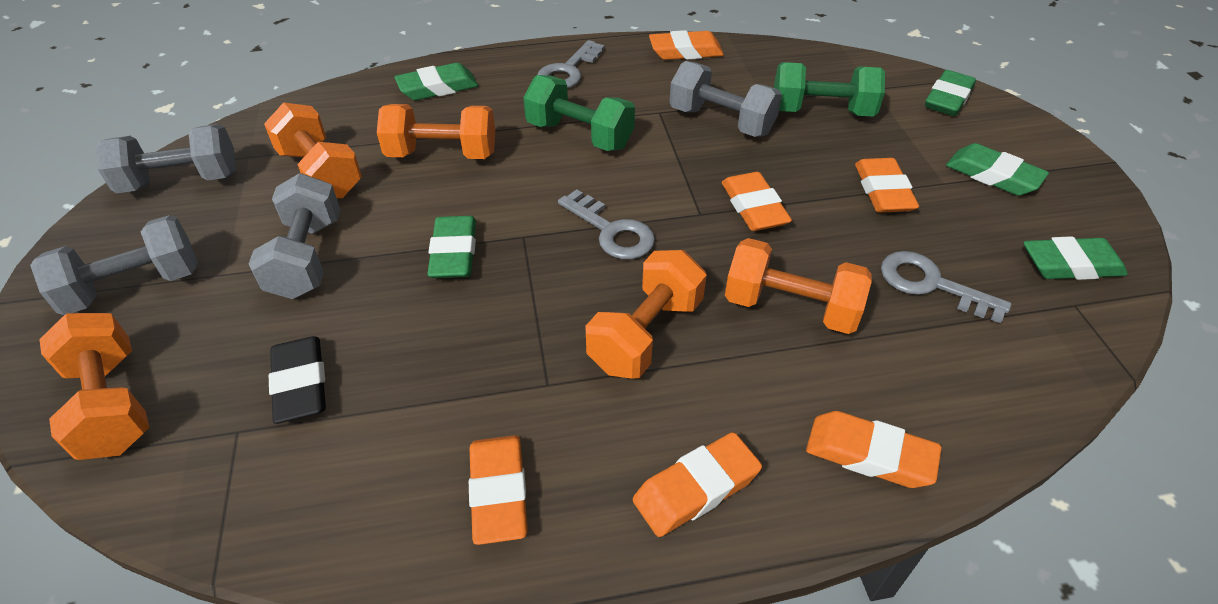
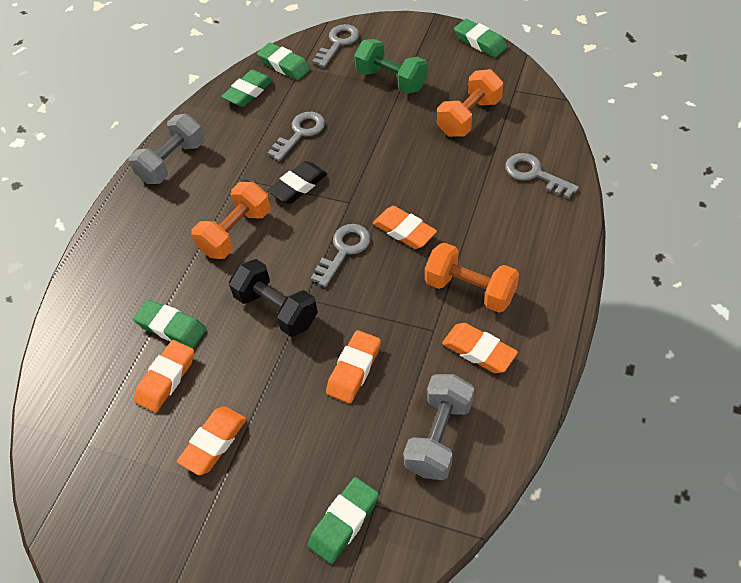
black dumbbell: none = 0 -> [229,259,318,337] = 1
green dumbbell: [523,75,635,151] [774,62,885,117] = 2 -> [354,39,428,94] = 1
grey dumbbell: [30,215,198,315] [96,124,236,193] [248,173,340,299] [670,61,782,137] = 4 -> [129,114,205,184] [403,374,474,480] = 2
grey key: [537,40,605,88] [558,189,655,259] [881,251,1012,324] = 3 -> [267,112,325,161] [311,224,371,287] [312,24,359,67] [505,153,579,199] = 4
orange dumbbell: [39,313,149,460] [264,102,362,198] [377,104,495,159] [586,250,707,379] [725,238,872,334] = 5 -> [191,182,271,259] [425,242,519,313] [437,69,503,137] = 3
orange eraser: [469,435,528,545] [633,432,762,537] [649,30,724,60] [722,172,792,231] [806,411,942,488] [855,158,919,213] = 6 -> [134,340,194,413] [177,407,247,475] [326,330,381,403] [373,206,437,249] [442,323,518,373] = 5

